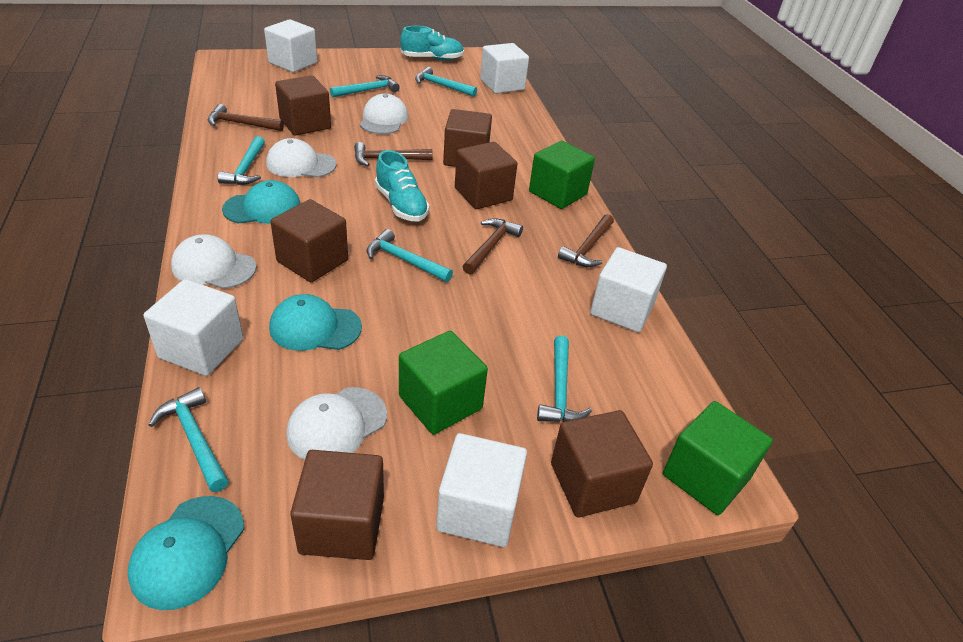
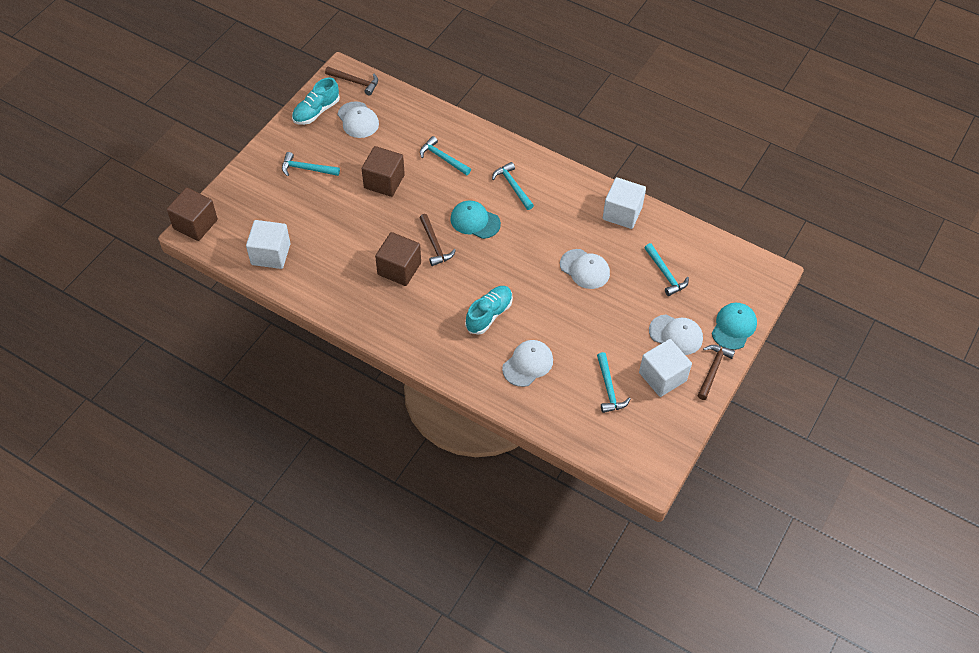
brown cube: [270,199,348,282] [275,75,331,136] [290,450,384,560] [443,109,492,167] [455,142,518,209] [551,410,653,517] = 6 -> [167,188,218,241] [362,146,405,197] [375,232,421,286] = 3
brown hammer: [208,104,284,131] [354,142,433,166] [463,218,523,274] [558,214,614,267] = 4 -> [325,67,378,95] [419,214,456,266] [697,345,735,400] = 3
green cube: [399,331,488,435] [529,141,595,209] [663,401,773,515] = 3 -> none = 0
turquoise cap: [128,496,244,610] [222,180,301,224] [269,294,362,351] = 3 -> [450,201,501,239] [712,303,757,350] = 2
turquoise hammer: [148,387,229,492] [217,136,265,185] [330,75,399,98] [367,229,453,282] [415,67,477,97] [537,336,592,422] = 6 -> [282,152,340,176] [420,136,471,175] [492,162,534,210] [597,352,630,413] [645,243,689,296] = 5
white cube: [143,279,243,376] [264,19,317,72] [436,433,527,547] [480,43,529,94] [590,247,667,332] = 5 -> [246,220,290,269] [603,177,646,229] [639,339,692,397] = 3

